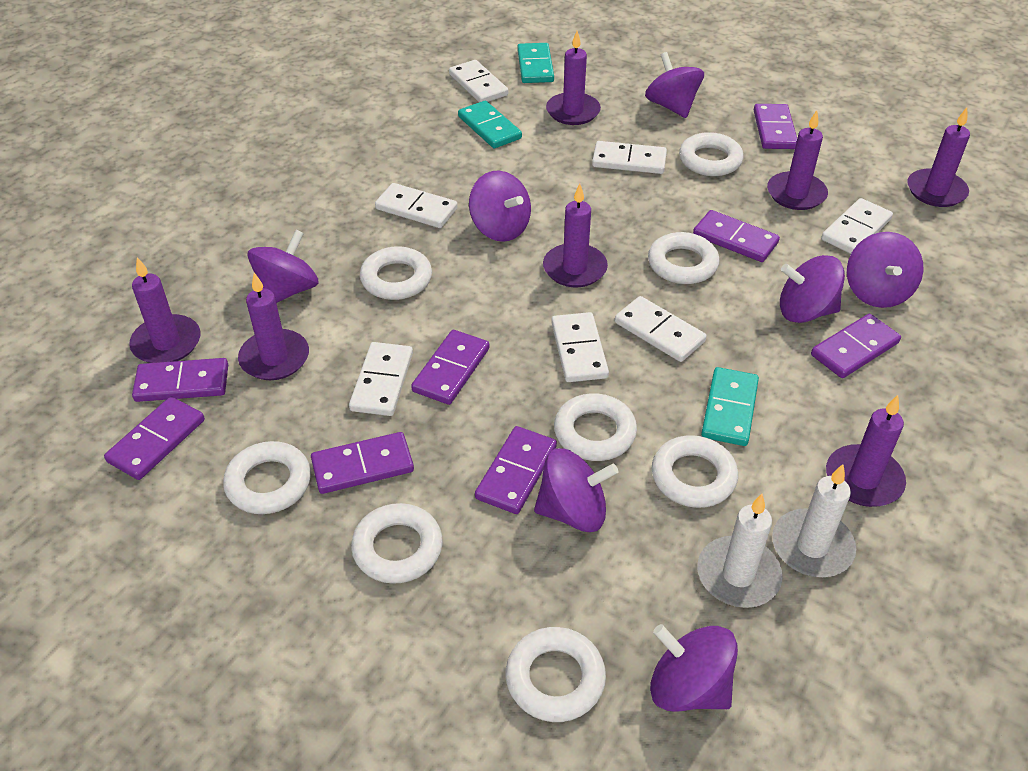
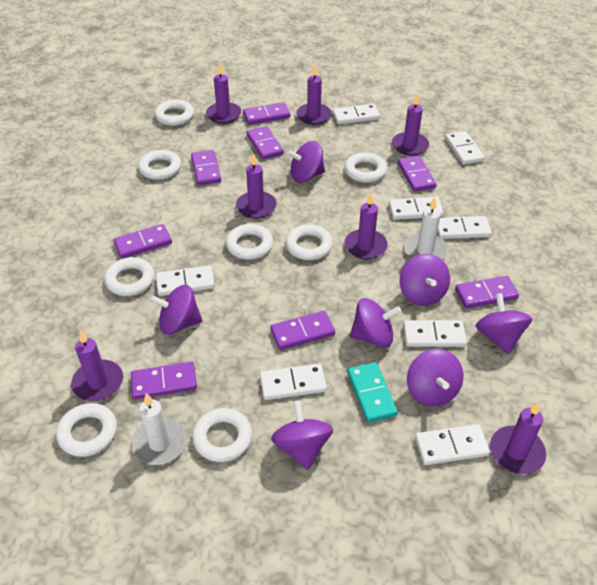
turquoise domino: [458,100,522,148] [517,43,554,83] [701,367,759,446] = 3 -> [348,362,398,422] = 1
white domino: [349,342,413,416] [375,183,458,228] [449,60,508,102] [552,312,609,382] [592,141,667,174] [615,296,706,362] [821,198,893,254] = 7 -> [156,265,215,296] [260,364,327,400] [333,104,380,124] [389,197,444,220] [403,320,467,347] [415,424,490,465] [437,216,492,239] [445,131,485,165] = 8

